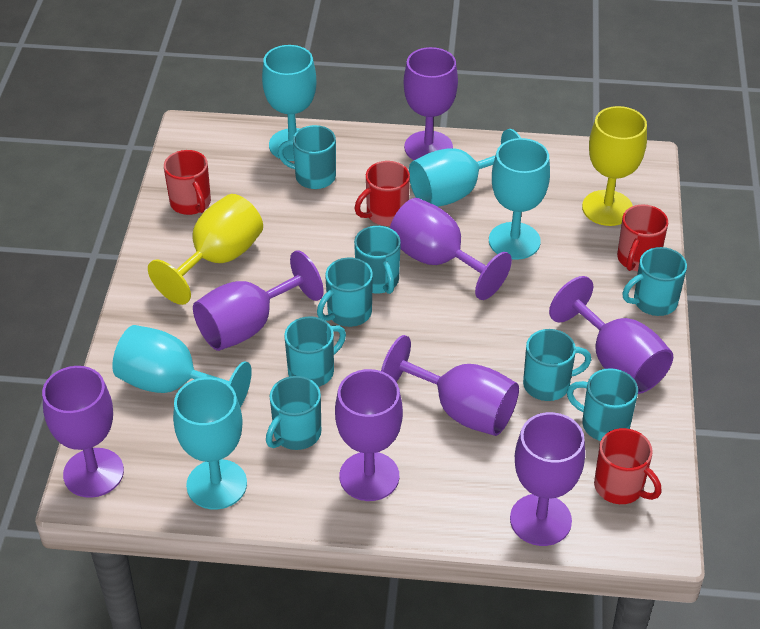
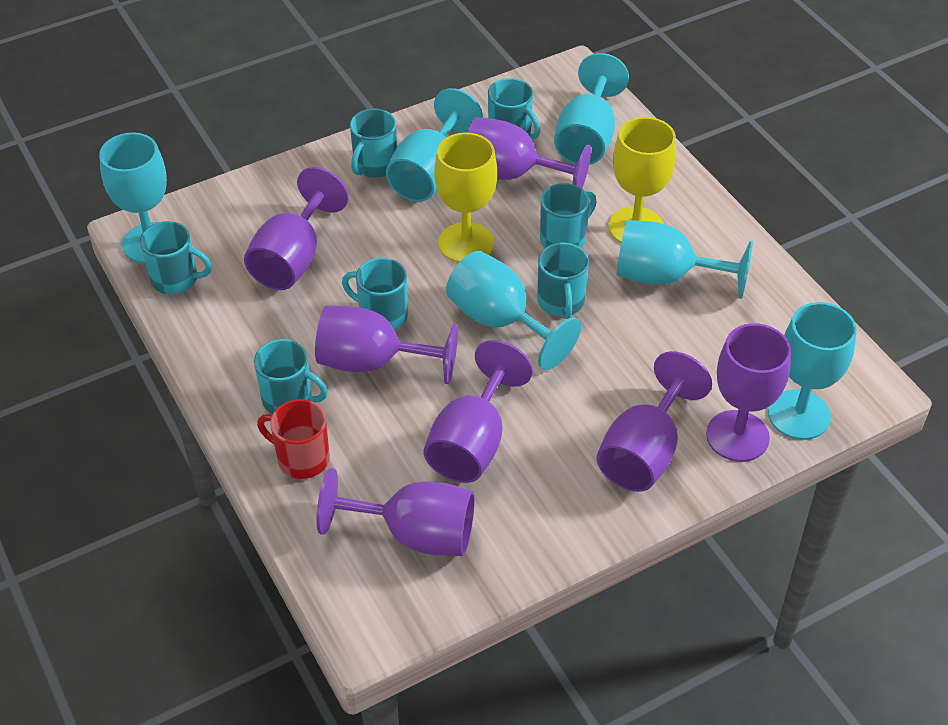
purple goblet: [42,366,124,498] [193,251,323,351] [335,369,403,501] [381,335,519,436] [390,198,512,300] [404,47,458,160] [510,412,585,546] [549,276,673,394] = 8 -> [244,167,349,290] [315,306,458,384] [316,468,475,556] [423,340,533,483] [467,117,591,188] [596,351,712,492] [706,323,791,462] = 7
red mug: [164,150,211,215] [355,161,410,226] [594,428,661,504] [617,204,668,271] = 4 -> [257,399,330,479] = 1
turquoise goblet: [112,325,252,408] [173,377,247,510] [262,45,316,161] [409,129,521,207] [489,138,550,260] = 5 -> [99,132,167,263] [386,88,483,202] [446,251,581,370] [554,53,629,165] [616,220,753,299] [768,302,857,440] = 6
turquoise mug: [266,376,321,450] [278,125,336,189] [284,316,346,387] [317,258,373,327] [354,226,401,294] [523,329,591,401] [567,368,638,441] [622,247,687,316] = 8 -> [140,221,212,294] [254,339,328,414] [342,258,408,330] [350,109,397,178] [488,78,540,140] [537,243,589,319] [540,183,596,248] = 7

